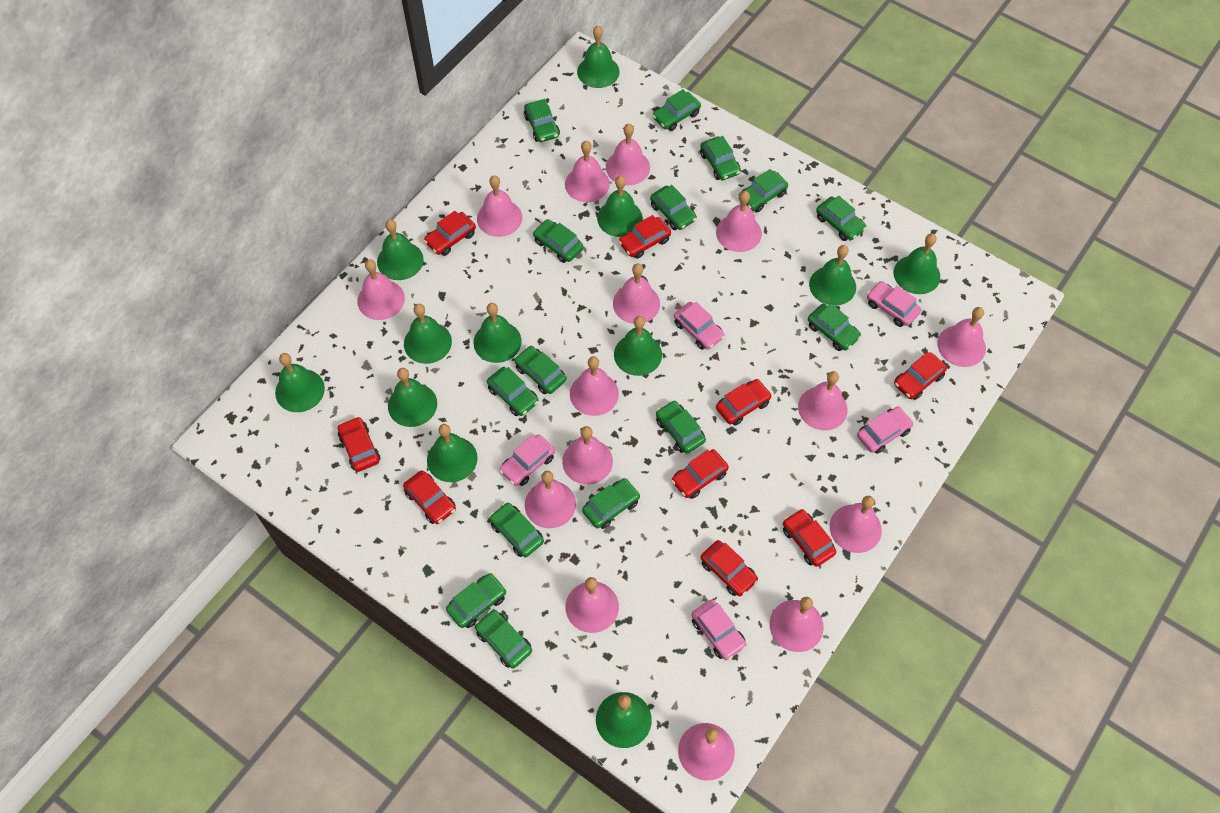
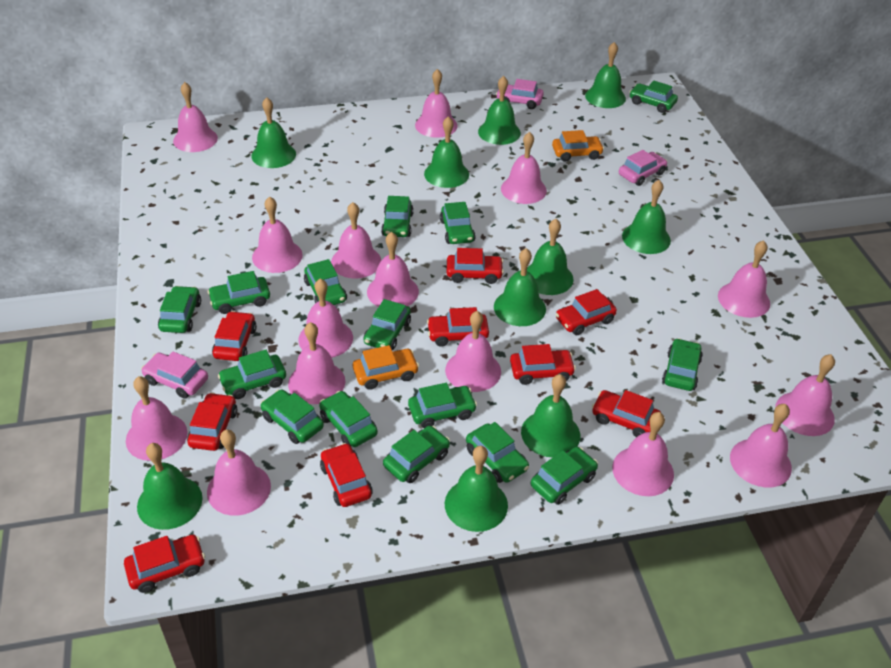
green bell: [275,353,325,412] [377,219,424,280] [388,368,437,427] [404,304,452,364] [427,424,478,482] [473,303,522,363] [577,26,620,88] [596,692,652,748] [597,176,643,237] [614,316,662,376] [809,245,856,306] [894,234,940,294] = 12 -> [137,443,203,530] [251,97,296,168] [424,116,469,188] [445,446,508,532] [478,76,521,145] [494,248,546,326] [521,374,580,457] [527,219,574,295] [585,42,626,108] [622,180,671,254] = 10
orange car: none = 0 -> [353,345,419,390] [552,130,604,162] = 2
pink car: [499,435,555,486] [674,302,725,350] [691,599,747,660] [857,406,914,454] [867,281,921,327] = 5 -> [141,352,208,399] [496,79,544,109] [619,150,667,186] = 3

